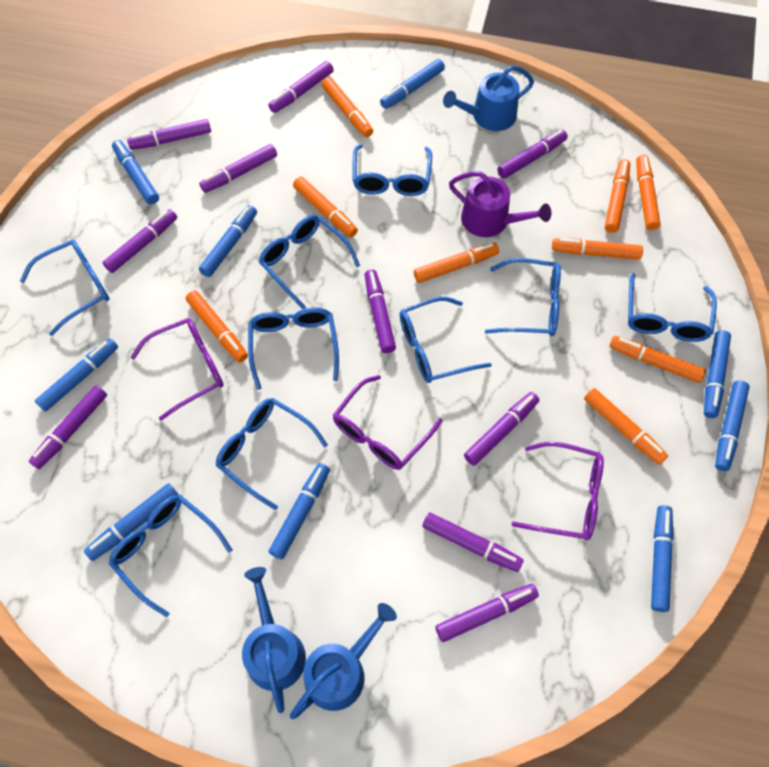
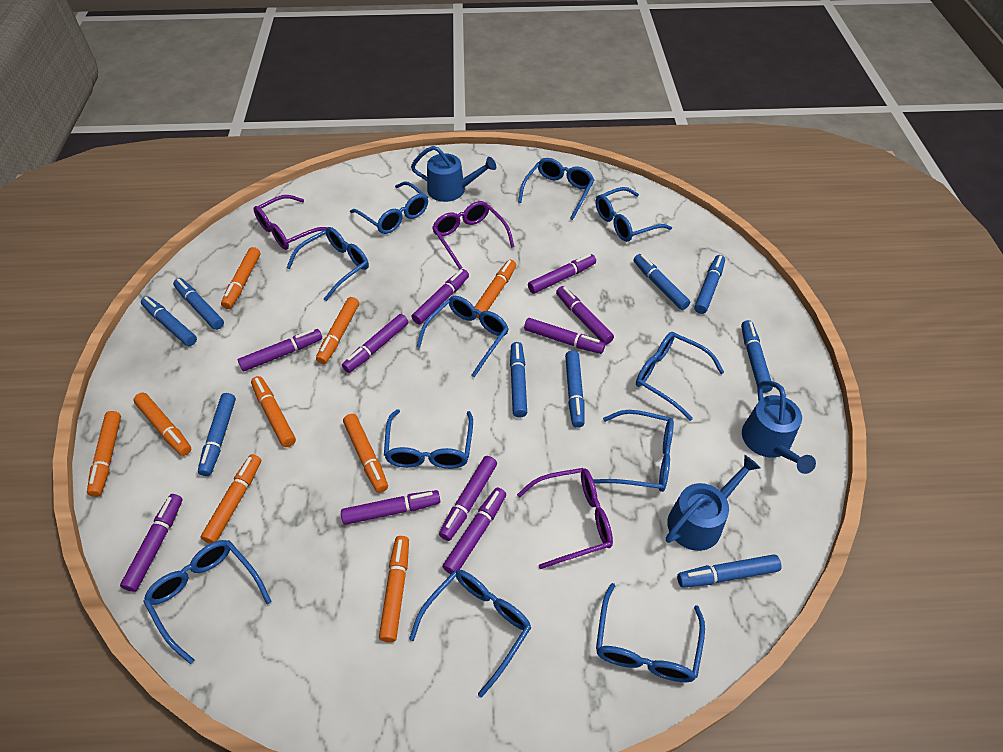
blue glasses: [20,239,109,336] [109,495,233,617] [215,398,328,510] [248,307,339,390] [258,215,360,309] [352,144,432,196] [400,297,492,383] [485,258,561,336] [628,273,717,342] = 9 -> [143,540,272,664] [286,227,369,301] [350,181,428,234] [384,409,473,469] [409,570,531,698] [417,296,509,377] [518,158,594,220] [593,410,674,492] [596,187,672,242] [596,583,705,682] [636,332,724,421] = 11
purple watering can: [449,171,551,237] = 1 -> none = 0

